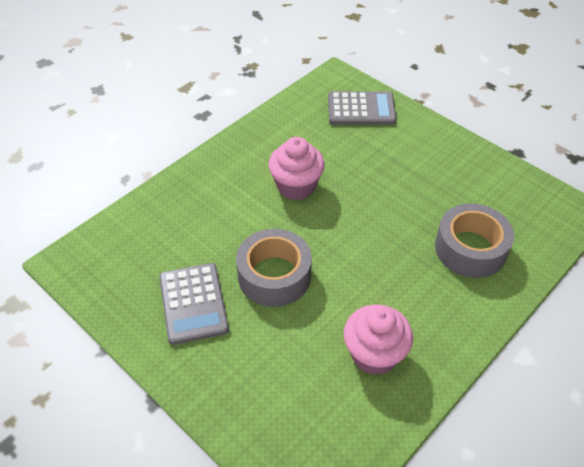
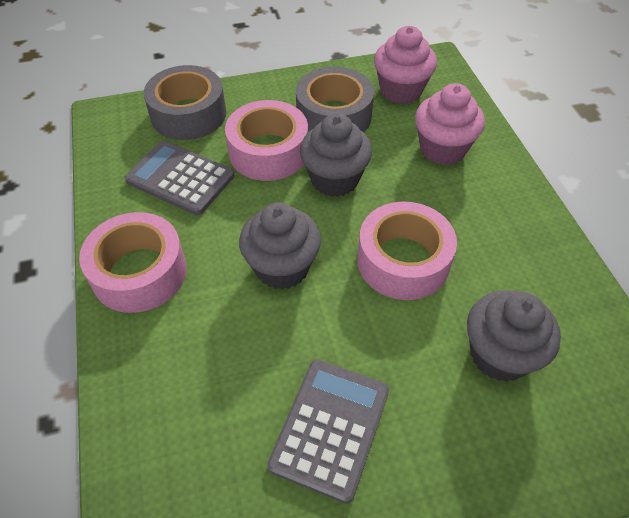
grey cupcake: none = 0 -> [239,202,321,290] [300,113,372,197] [467,290,561,382] = 3
pink tape: none = 0 -> [79,212,187,313] [225,100,308,181] [357,201,457,300] = 3

